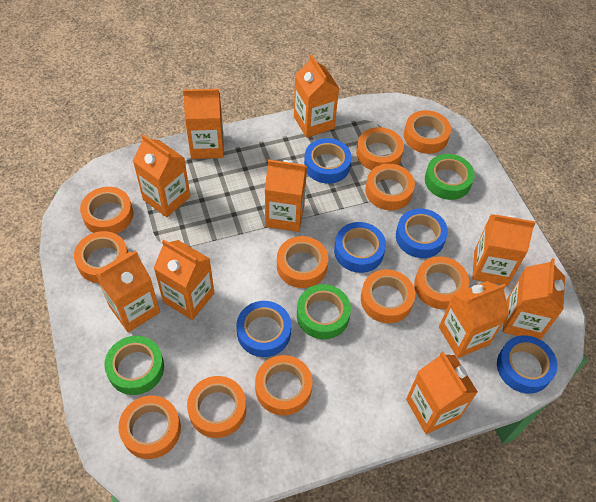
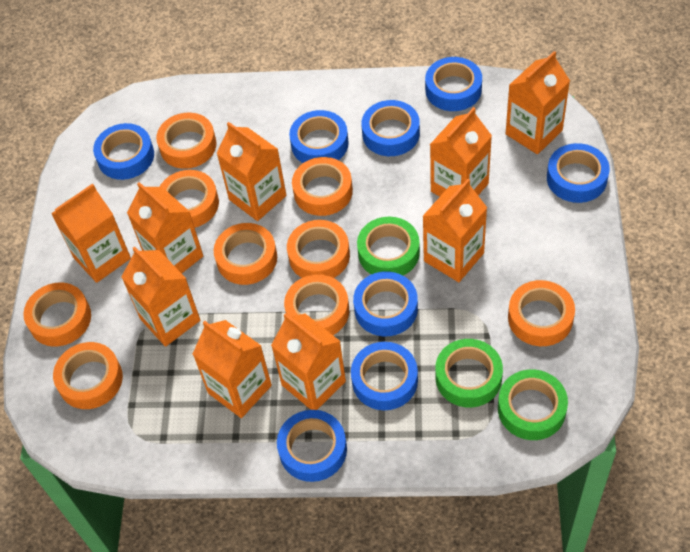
blue tape: [236,301,291,357] [304,138,352,184] [334,222,386,273] [396,209,448,258] [497,335,557,394] = 5 -> [93,123,154,180] [277,410,347,482] [289,110,349,163] [351,342,418,410] [353,271,418,336] [361,100,420,156] [425,57,482,111] [547,143,610,203] = 8
orange carton: [95,251,160,332] [133,134,191,217] [154,239,214,320] [183,89,224,159] [265,160,307,232] [294,55,339,138] [406,352,478,434] [439,281,509,358] [472,214,536,286] [503,258,565,340] = 10 -> [51,184,131,283] [121,246,200,347] [127,182,203,273] [193,320,272,418] [216,122,287,221] [271,313,346,410] [423,179,487,282] [430,107,492,197] [506,51,570,154] = 9
orange tape: [74,231,128,283] [80,187,133,234] [118,395,181,459] [187,376,246,438] [255,355,312,415] [277,236,328,288] [356,127,404,170] [361,269,415,323] [365,164,415,210] [404,110,451,154] [414,256,469,309] = 11 -> [23,282,91,347] [53,342,123,409] [156,113,217,169] [160,170,219,227] [214,223,277,285] [284,274,349,335] [287,220,350,278] [292,157,353,216] [508,280,575,346] = 9

